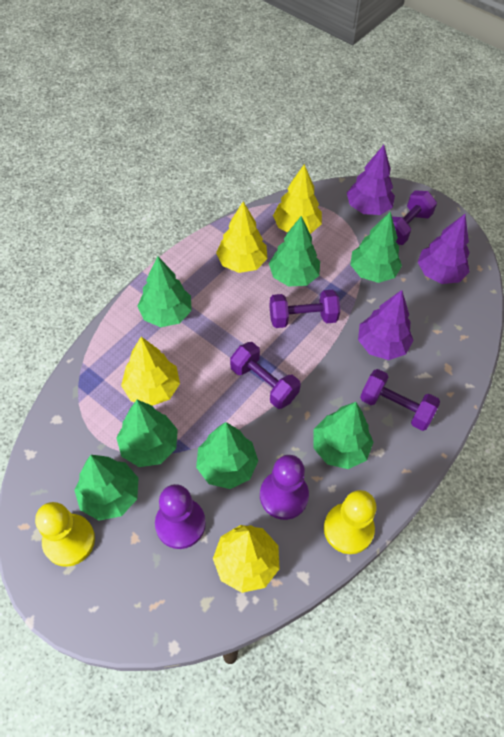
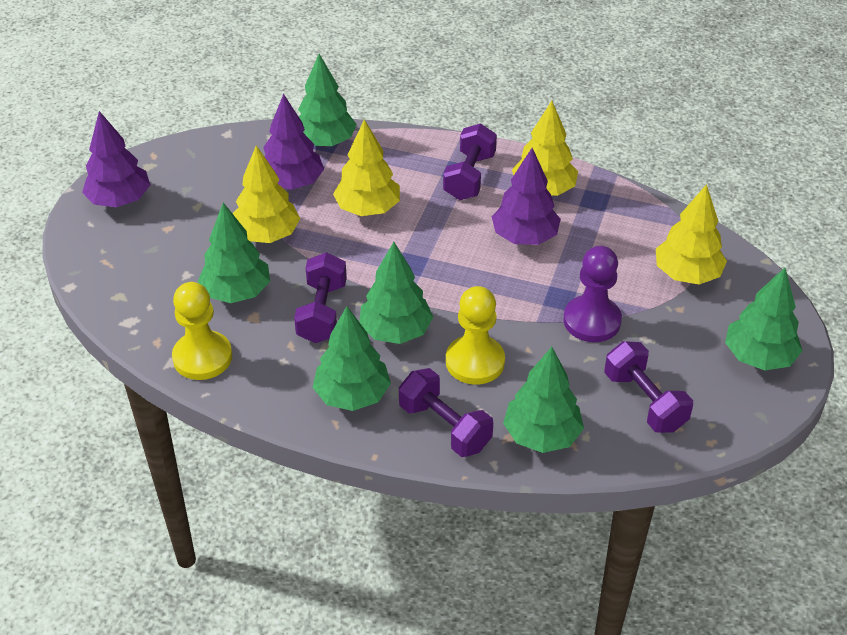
green tree: [74,455,139,521] [117,400,178,467] [137,256,192,327] [196,422,258,489] [269,216,320,286] [313,402,374,469] [350,212,402,283] = 7 -> [198,203,270,303] [298,54,357,147] [312,306,391,411] [359,242,433,344] [503,347,584,453] [725,268,802,371] = 6
purple pawn: [155,484,206,549] [260,455,309,520] = 2 -> [563,246,622,342] = 1

